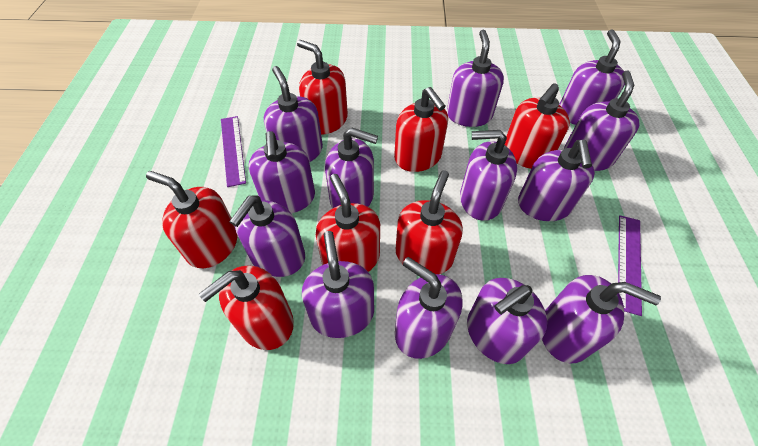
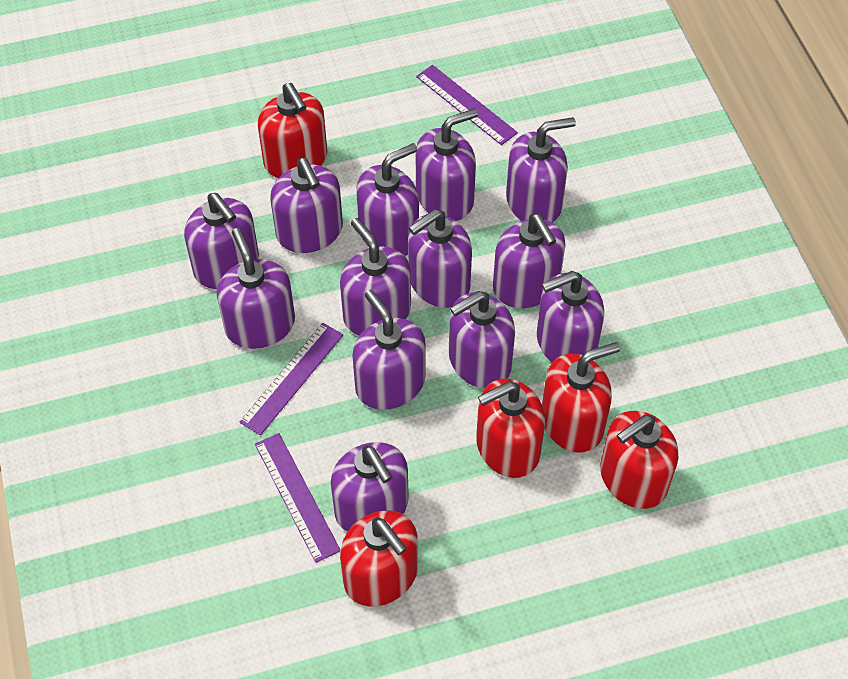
purple ruler: [221,116,246,187] [618,215,642,316] = 2 -> [240,323,343,435] [255,433,340,563] [416,65,518,145] = 3
red soap dispenser: [146,171,238,268] [199,266,294,350] [297,40,348,135] [316,174,380,272] [394,87,448,172] [396,170,463,274] [505,83,570,169] = 7 -> [258,83,327,178] [340,511,418,606] [476,379,545,478] [542,342,620,452] [600,411,678,509] = 5

